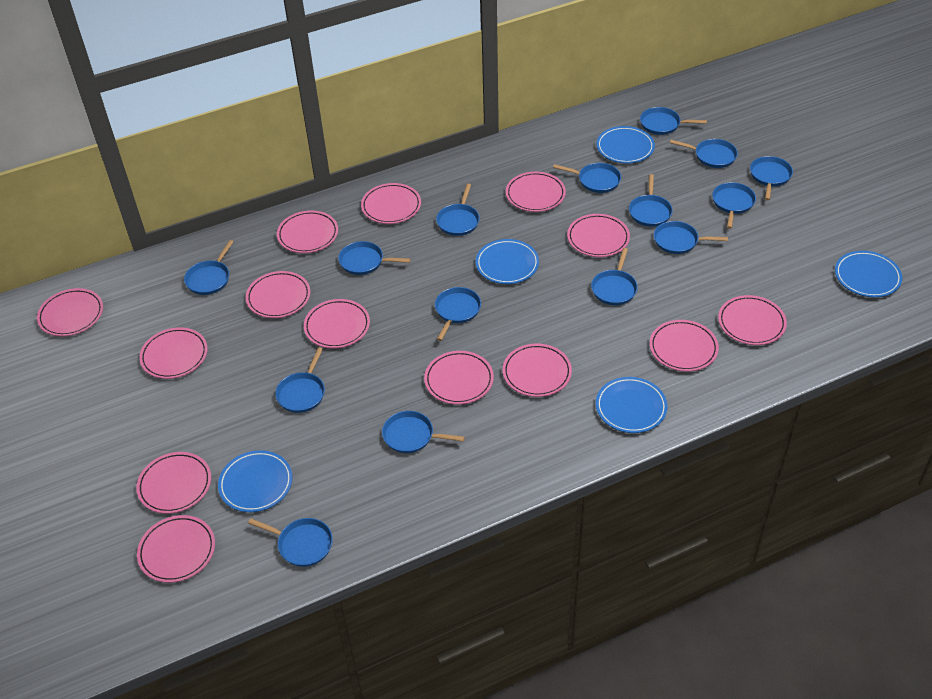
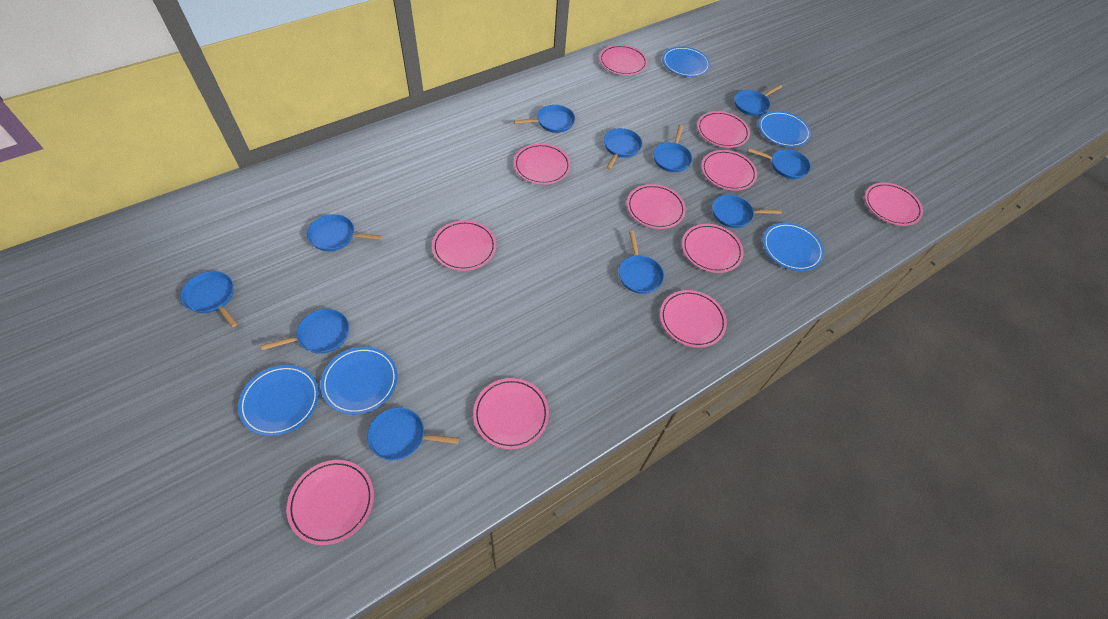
blue pan: [184,240,234,295] [248,518,333,567] [275,348,325,413] [338,241,411,275] [382,411,465,453] [435,287,481,341] [436,184,480,236] [553,163,621,193] [591,248,638,305] [629,174,673,227] [640,107,707,135] [654,221,728,254] [670,139,738,168] [712,182,756,229] [750,156,793,200] = 15 -> [181,271,237,327] [261,309,349,354] [307,214,382,251] [367,407,459,461] [514,105,575,133] [604,128,642,170] [619,231,664,294] [653,125,692,172] [712,195,782,228] [735,85,782,116] [748,148,811,179] = 11
pink plate: [37,288,103,336] [136,452,211,514] [137,515,215,583] [139,327,208,379] [246,271,311,318] [277,211,338,253] [304,299,370,348] [361,183,421,224] [424,351,494,405] [503,344,572,397] [506,172,566,212] [567,214,630,257] [650,320,719,372] [718,295,787,345] = 14 -> [287,460,374,545] [432,220,496,271] [473,378,549,449] [514,143,571,185] [599,45,648,75] [627,184,686,229] [660,290,727,348] [682,224,744,273] [697,111,750,148] [701,150,757,191] [865,183,923,226] = 11

